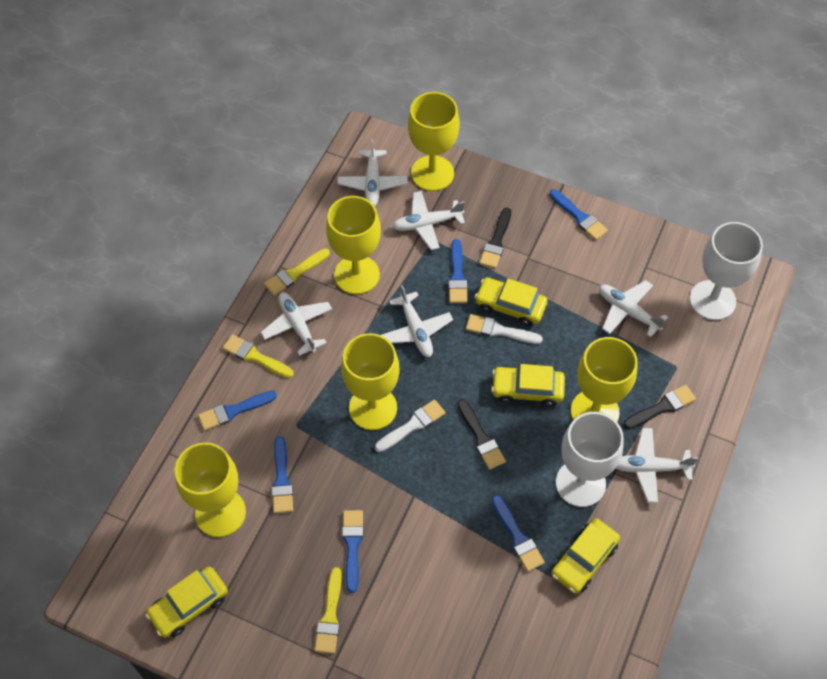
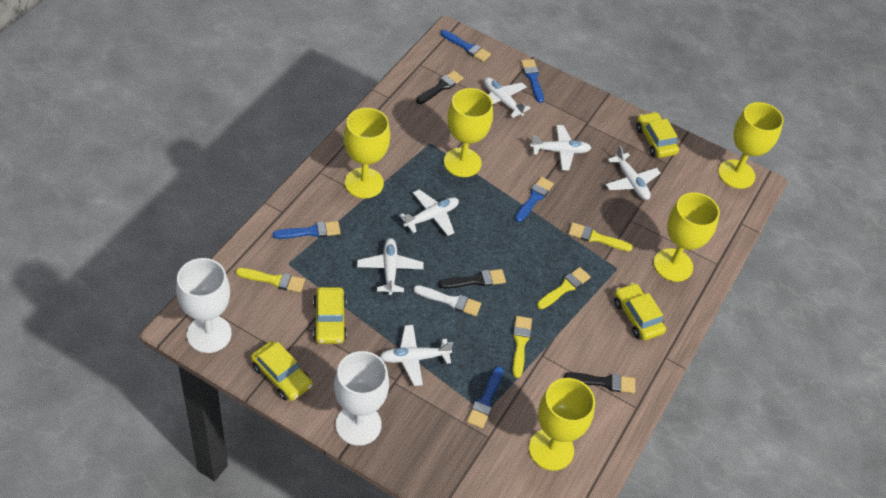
blue brush: [198,391,277,431] [272,436,293,513] [342,510,363,593] [448,239,468,303] [492,496,545,572] [550,189,608,240] = 6 -> [273,221,341,239] [441,30,491,62] [467,366,503,429] [515,177,554,222] [521,59,544,103] = 5
white brush: [375,399,446,452] [466,314,543,344] = 2 -> [414,285,481,316] = 1
yellow brush: [222,334,294,378] [264,248,330,296] [314,567,342,654] = 3 -> [236,268,305,293] [513,316,532,378] [537,267,591,309] [568,222,633,251] = 4

